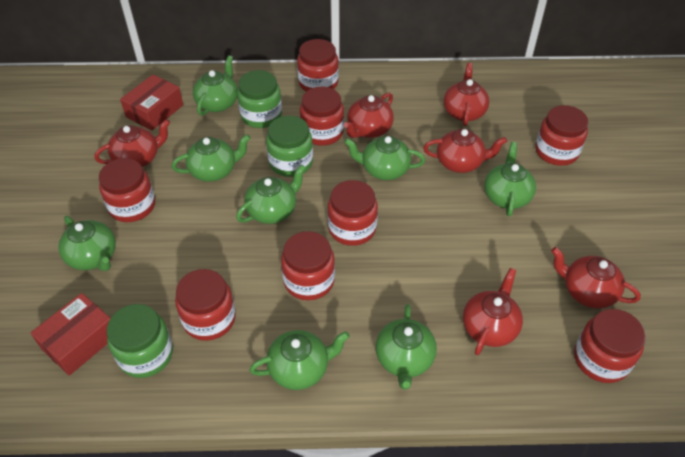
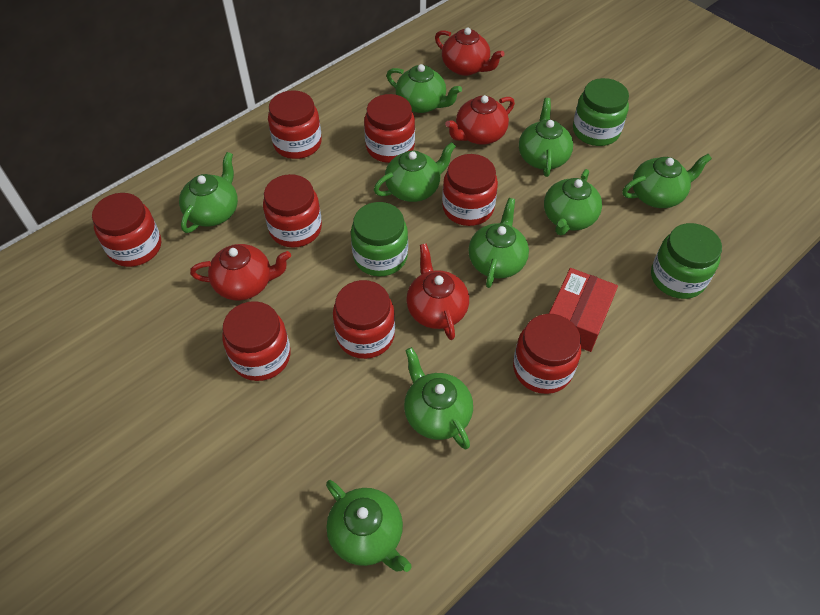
green teapot: [59,216,116,271] [172,134,251,182] [193,55,238,116] [236,164,306,224] [250,330,350,390] [344,136,425,180] [376,304,437,390] [484,142,536,217] = 8 -> [179,152,238,233] [326,480,411,572] [374,142,456,202] [386,64,462,113] [404,347,473,449] [468,198,529,288] [519,98,573,177] [544,169,602,236] [622,154,712,208] = 9
red box: [30,293,111,376] [120,75,183,131] = 2 -> [549,268,618,352] = 1
red teapot: [94,119,170,167] [344,93,394,138] [423,129,507,173] [444,63,489,126] [463,268,523,355] [551,247,641,309] = 6 -> [190,244,291,300] [406,243,469,340] [435,28,504,76] [445,95,515,145] = 4

